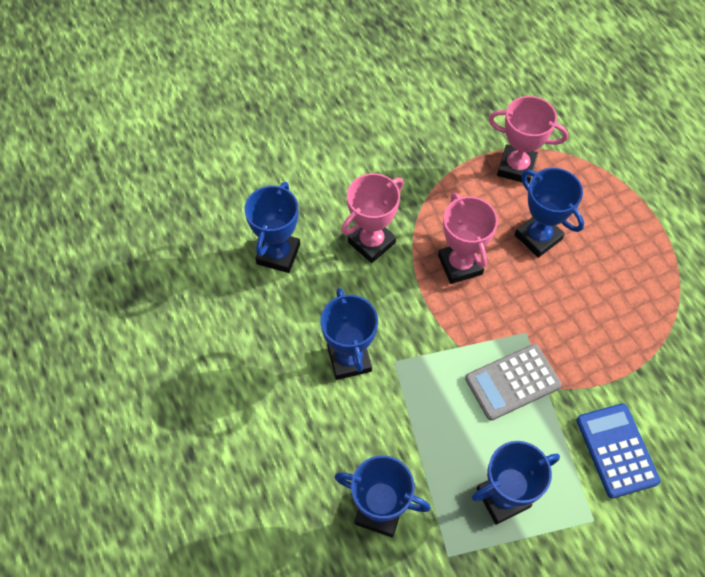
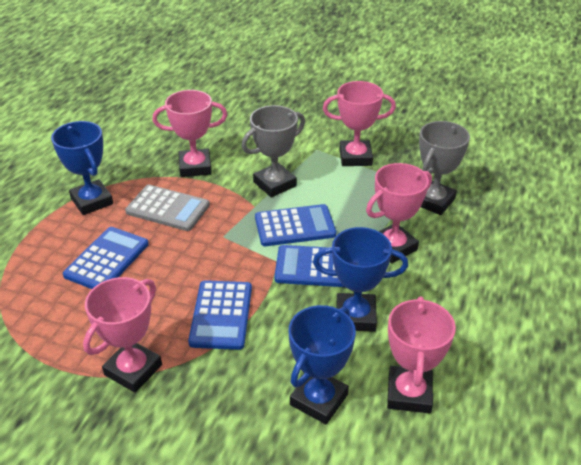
blue calculator: [576,403,661,498] = 1 -> [63,227,149,289] [188,280,252,350] [255,204,336,246] [274,245,345,287] = 4
blue trophy: [245,182,300,273] [320,288,378,380] [334,456,431,537] [472,441,560,524] [515,168,584,258] = 5 -> [51,121,113,215] [289,305,356,424] [313,227,408,332] = 3
grey trophy: none = 0 -> [242,105,305,197] [419,121,470,215] = 2
pink trophy: [342,173,404,263] [438,193,498,284] [489,96,568,183] = 3 -> [83,277,162,393] [152,90,227,177] [323,81,396,166] [366,163,432,263] [387,296,456,413] = 5

